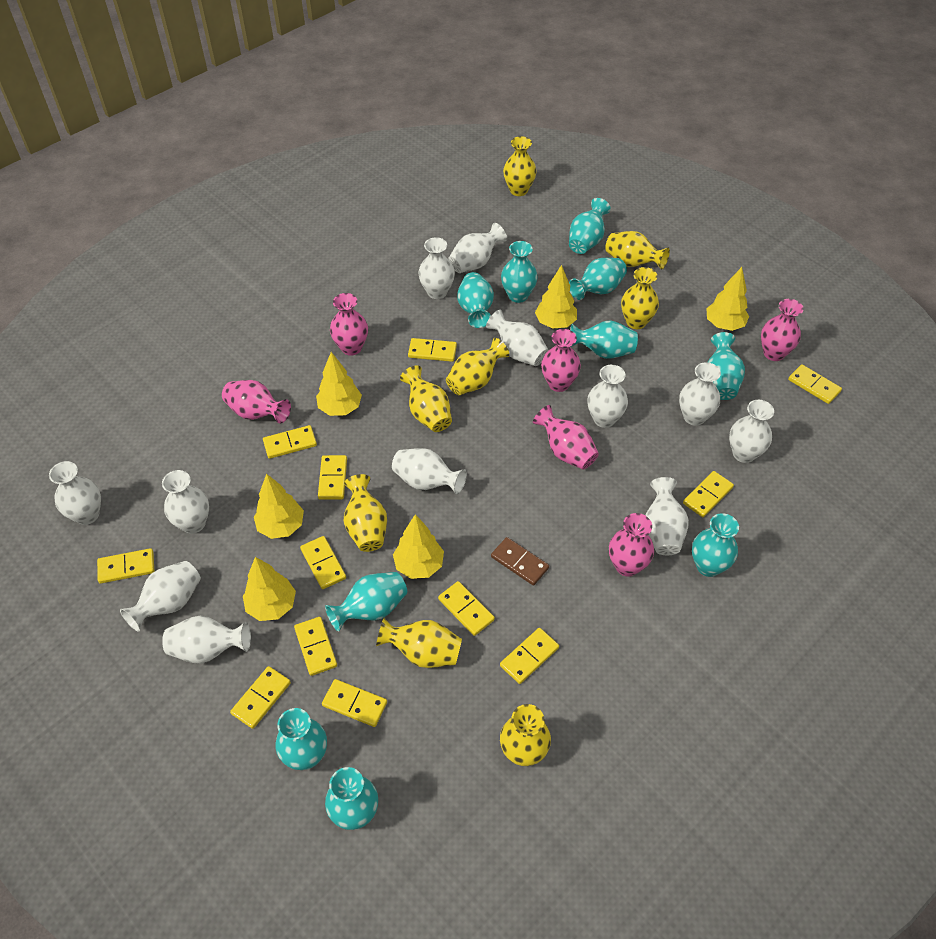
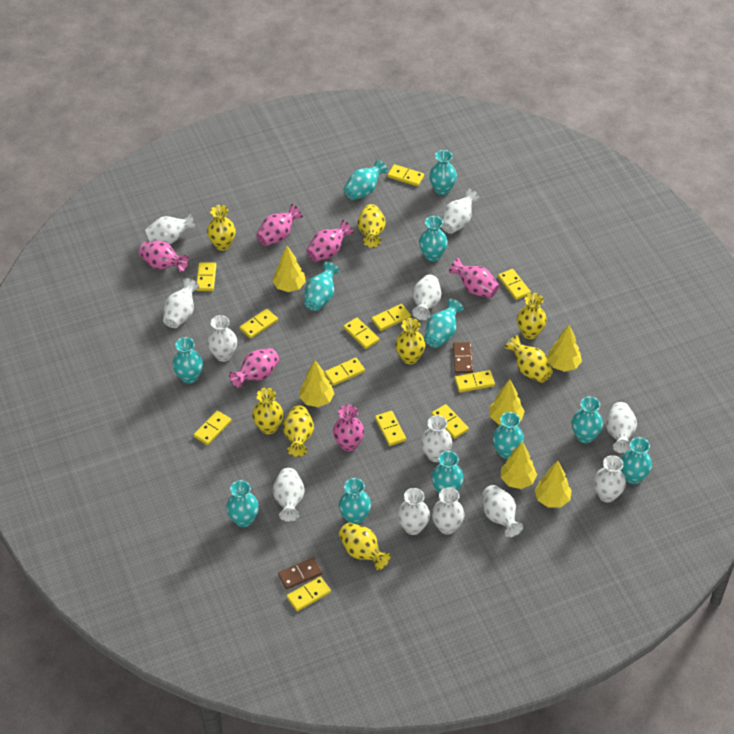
brown domino: [491,537,549,585] = 1 -> [278,557,323,589] [453,342,473,373] = 2
turquoise vase: [276,708,327,770] [325,572,407,631] [325,767,378,830] [457,272,494,328] [501,241,538,303] [569,198,611,254] [569,258,627,300] [570,320,638,359] [692,513,739,577] [708,332,745,400] = 10 -> [173,337,203,384] [226,480,259,527] [304,262,340,311] [339,478,371,525] [343,159,388,200] [419,216,448,262] [424,299,464,348] [429,150,457,195] [431,451,464,493] [492,412,524,459] [572,397,603,443] [621,437,652,484] = 12

